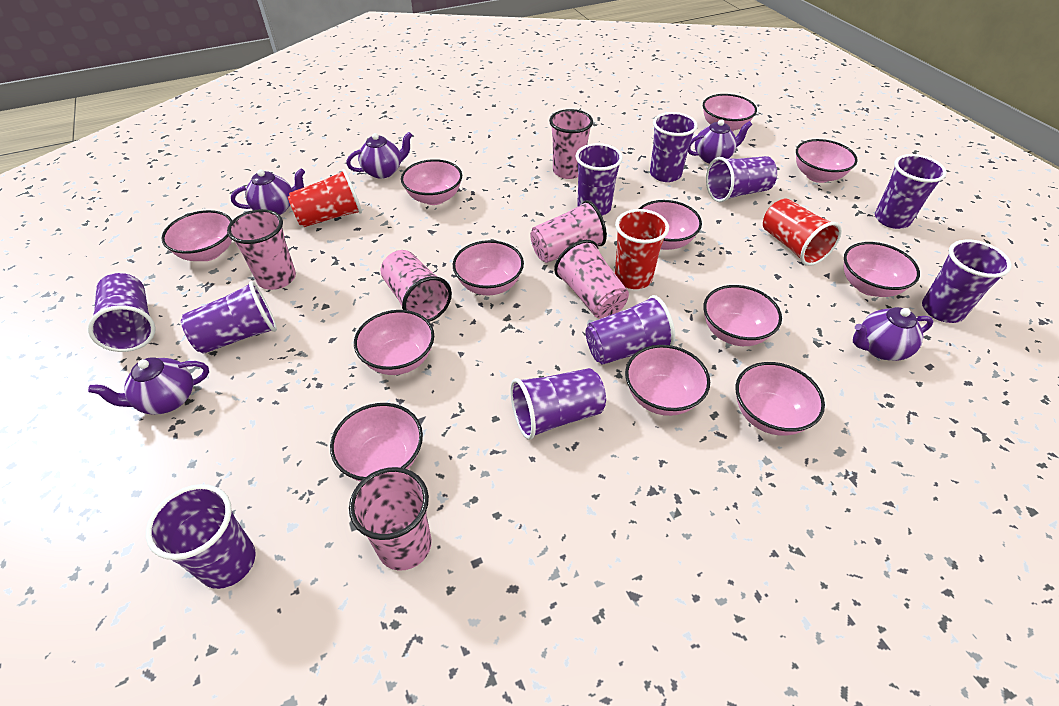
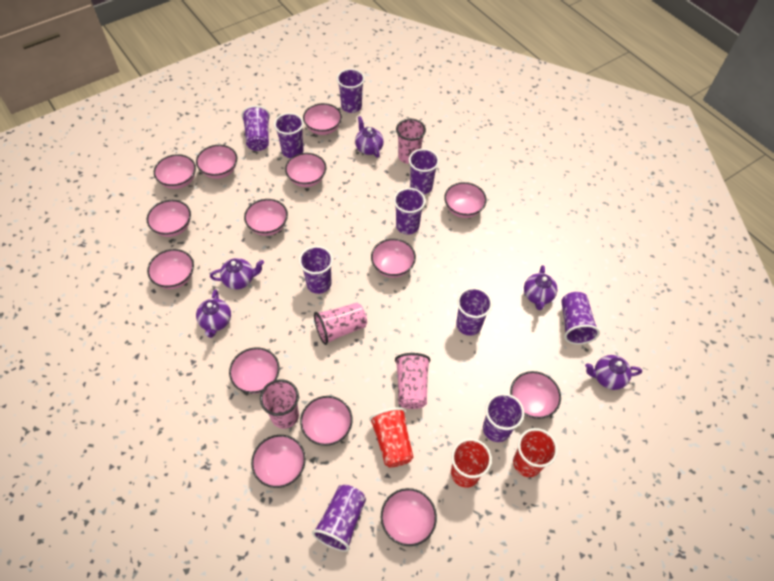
pink bowl: [162,210,232,261] [330,403,423,482] [354,310,434,375] [401,159,462,205] [453,240,524,296] [625,345,710,416] [639,200,702,250] [703,94,757,132] [703,285,782,346] [735,362,825,436] [796,139,858,183] [844,242,920,297] = 12 -> [147,200,191,237] [147,249,194,289] [154,154,196,189] [196,145,237,179] [229,347,280,394] [244,199,288,236] [251,435,306,488] [285,153,326,187] [300,396,353,446] [303,103,342,135] [371,239,416,278] [381,488,437,546] [444,182,487,218] [510,371,561,419] = 14
pink cup: [227,209,296,290] [349,467,431,571] [381,250,452,322] [530,200,607,263] [549,109,593,179] [554,240,629,319] = 6 -> [260,379,299,429] [314,303,367,345] [395,353,430,409] [396,119,426,164] = 4

